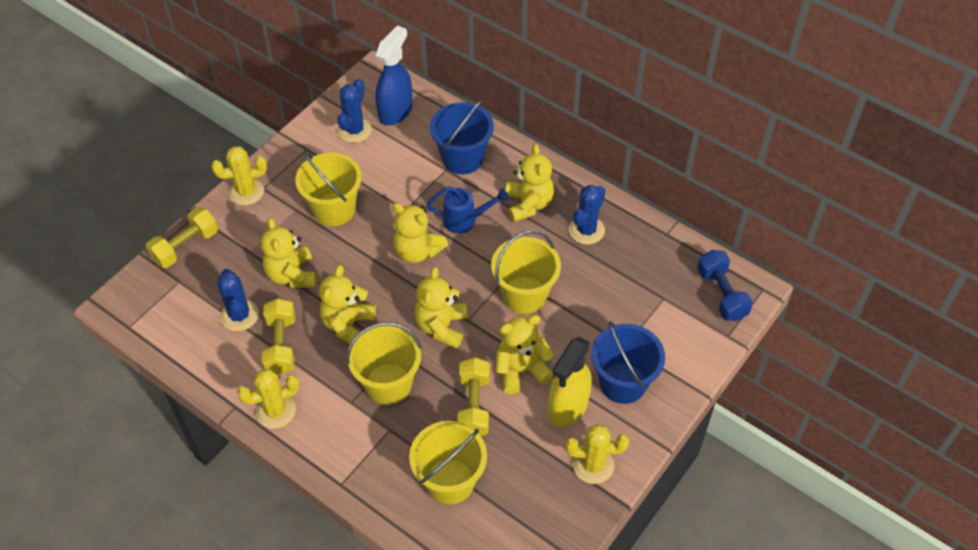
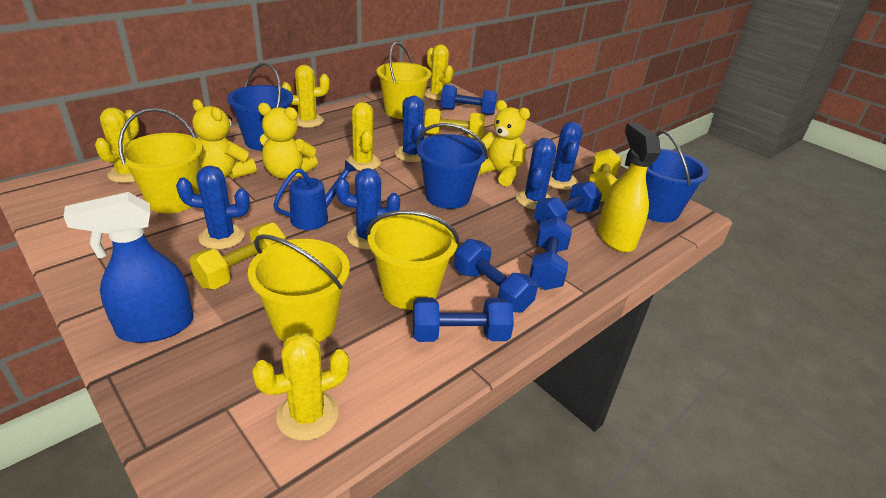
blue bucket: [430,99,494,174] [591,321,665,404] = 2 -> [227,62,293,151] [416,123,488,209] [646,130,709,223] = 3
blue cactus: [217,269,259,331] [337,79,372,143] [569,185,606,245] = 3 -> [176,166,250,250] [335,168,400,249] [395,95,425,162] [516,138,556,210] [549,121,583,190] = 5
blue dumbbell: [697,250,753,321] = 1 -> [413,298,514,342] [440,85,497,115] [454,239,538,312] [529,217,572,290] [534,181,602,225] = 5
yellow cactus: [211,146,267,205] [237,369,299,428] [565,424,629,484] = 3 -> [95,108,139,183] [252,332,349,441] [282,65,329,128] [346,102,381,171] [425,44,453,100] = 5
yellow teddy bear: [261,218,316,288] [319,265,376,344] [392,203,448,263] [415,267,467,348] [496,315,554,394] [506,144,554,222] = 6 -> [192,99,257,179] [258,103,318,179] [478,100,530,187] = 3

